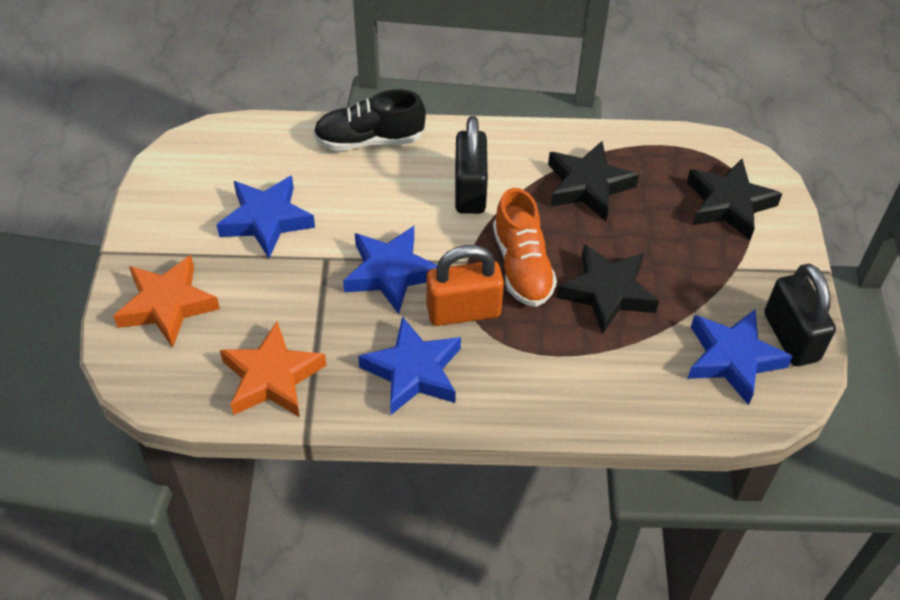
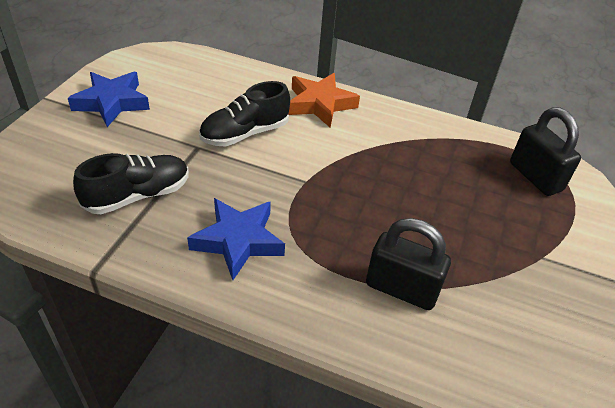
black shoe: [313,89,426,151] = 1 -> [73,153,189,214] [199,81,290,147] = 2
black star: [548,141,639,221] [557,244,659,335] [687,159,783,240] = 3 -> none = 0
blue star: [216,176,315,258] [343,226,437,314] [358,316,461,415] [687,309,793,405] = 4 -> [68,72,150,127] [187,198,285,280] = 2
orange padlock: [426,245,504,326] = 1 -> none = 0
orange shoe: [493,188,557,307] = 1 -> none = 0
orange star: [113,255,220,348] [220,322,326,417] = 2 -> [289,73,360,128] = 1

